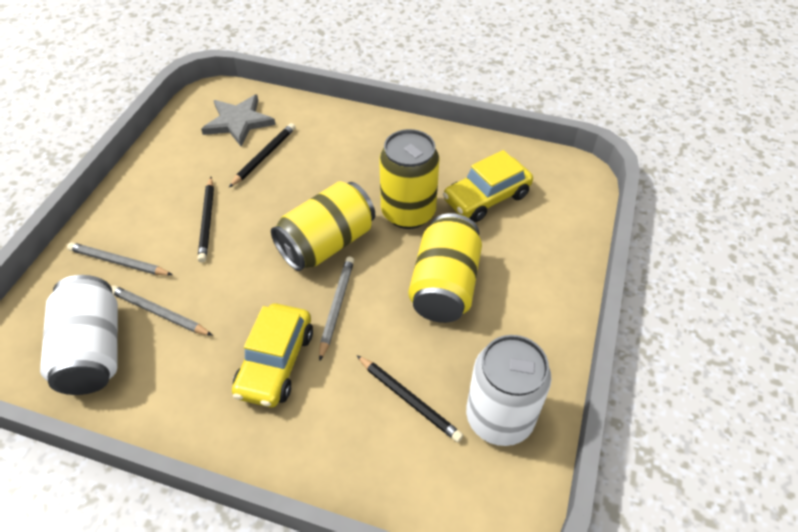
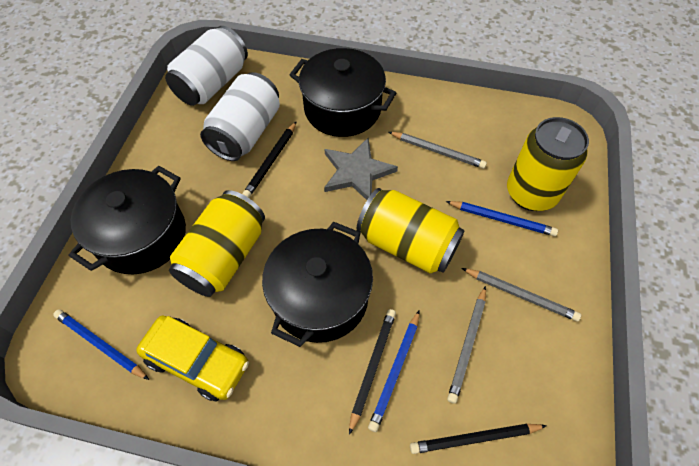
black pot: none = 0 -> [68,166,186,274] [262,222,373,347] [290,48,396,137] = 3
blue pencil: none = 0 -> [53,309,149,380] [368,310,420,432] [446,201,558,236] = 3
yellow car: [232,304,313,407] [443,150,533,222] = 2 -> [136,315,249,402] = 1

